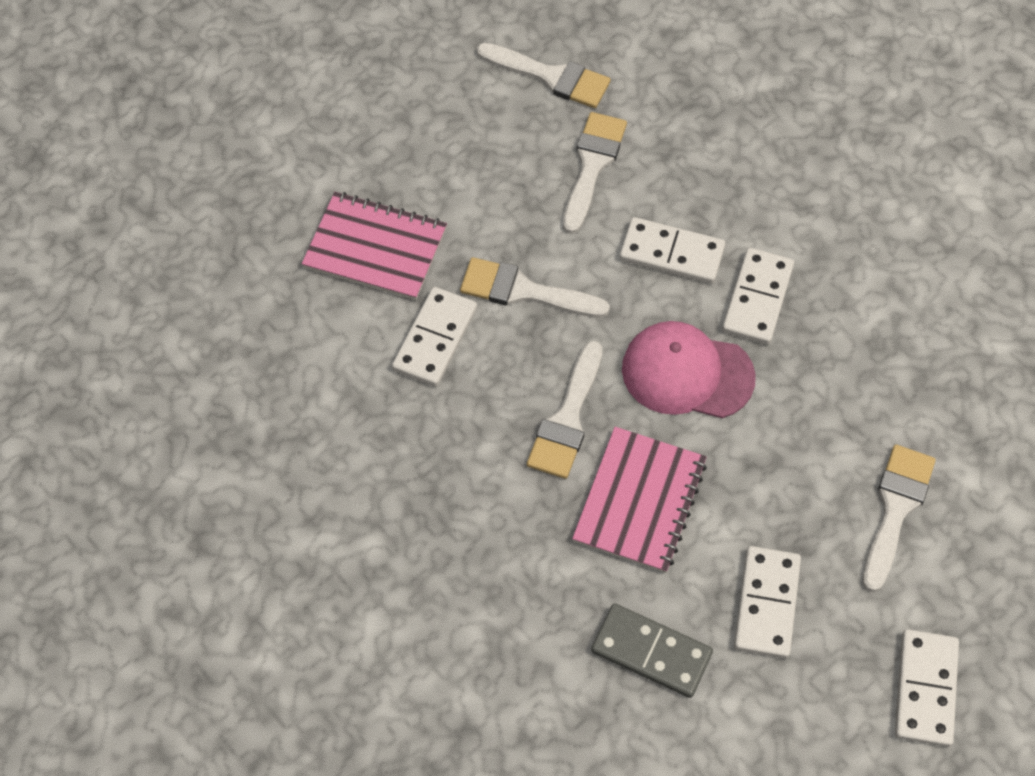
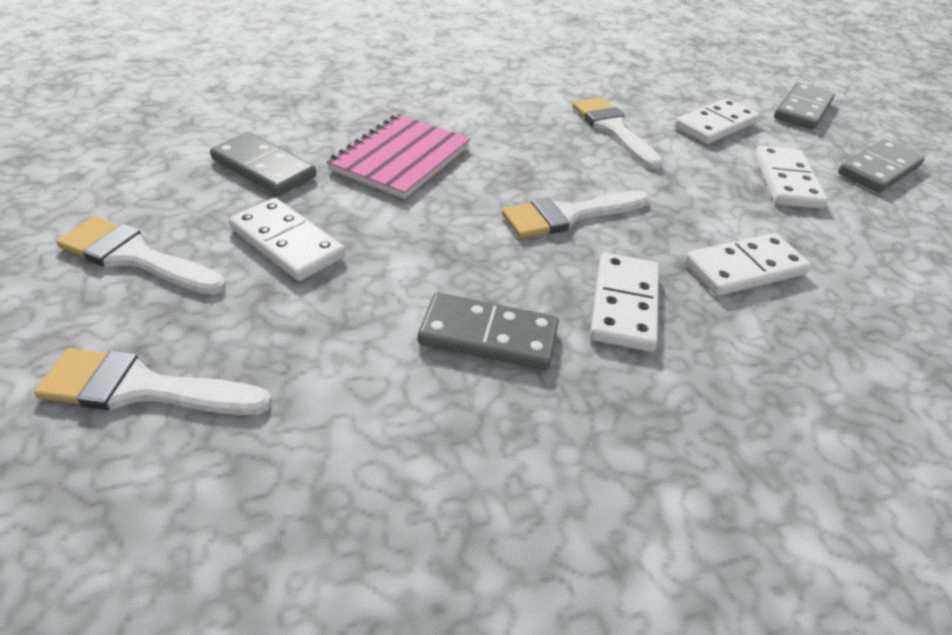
grey domino: [591,604,713,698] = 1 -> [210,132,316,196] [418,293,559,370] [774,83,835,130] [838,139,925,193] = 4
pink cap: [622,321,756,418] = 1 -> none = 0
pink notebook: [302,192,447,300] [572,427,707,573] = 2 -> [327,114,470,199] = 1
white brush: [460,257,610,318] [477,43,611,108] [527,340,603,479] [563,112,627,234] [863,444,936,592] = 5 -> [34,348,272,415] [56,216,226,295] [502,190,650,238] [572,97,663,169] = 4

